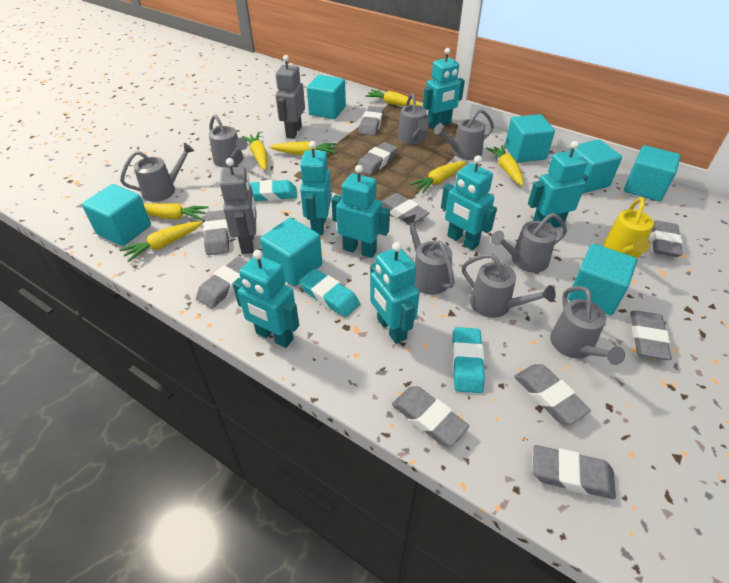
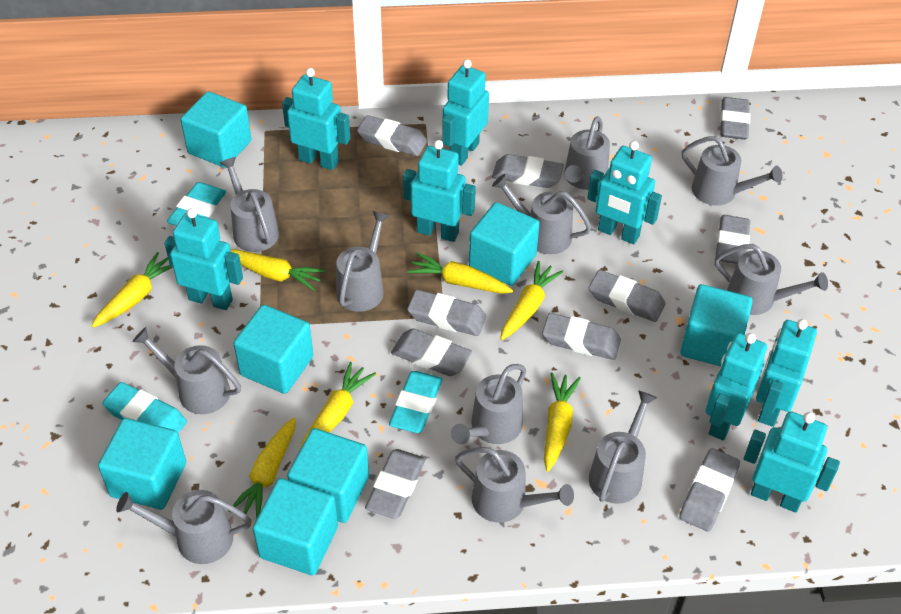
grey robot: [220,158,256,254] [275,55,305,139] = 2 -> none = 0
grey watering can: [120,143,195,202] [209,114,248,168] [398,93,429,145] [402,214,455,295] [434,109,494,160] [462,254,556,318] [491,213,567,273] [550,286,625,365] = 8 -> [116,490,252,564] [132,327,241,414] [220,157,279,252] [336,211,389,312] [451,364,526,444] [455,447,574,523] [492,174,592,254] [564,116,610,190] [589,390,657,504] [682,136,783,206] [715,244,828,315] = 11
turquoise robot: [232,250,299,348] [300,141,332,235] [331,165,390,258] [370,242,420,344] [423,48,465,129] [441,155,497,250] [528,141,588,228] = 7 -> [164,208,243,310] [282,68,350,170] [403,140,476,242] [442,59,489,166] [587,141,662,244] [705,333,767,440] [744,411,840,512] [756,319,817,427] = 8
yellow watering can: [604,197,654,258] = 1 -> none = 0

